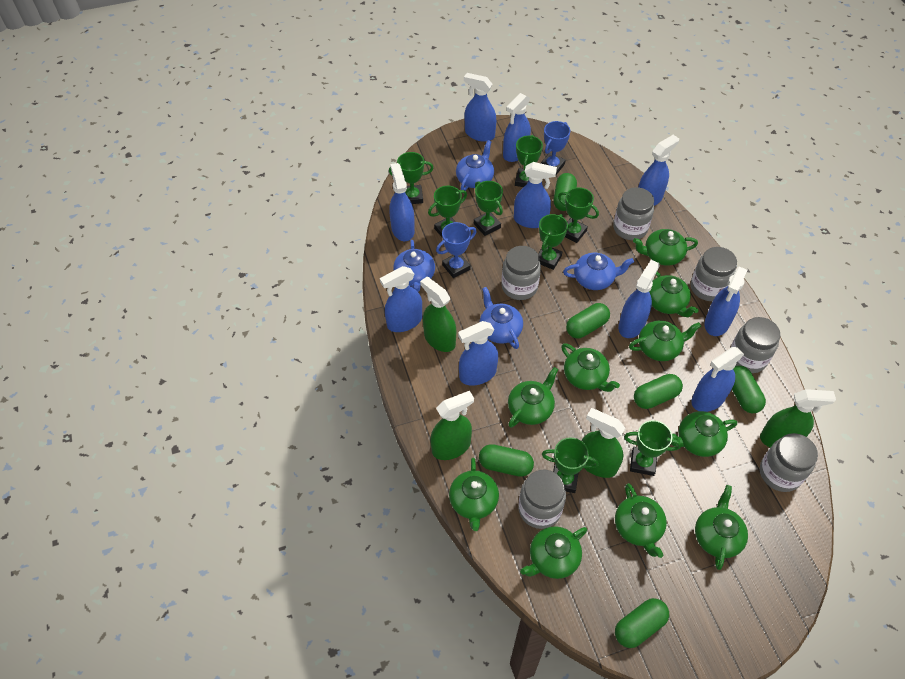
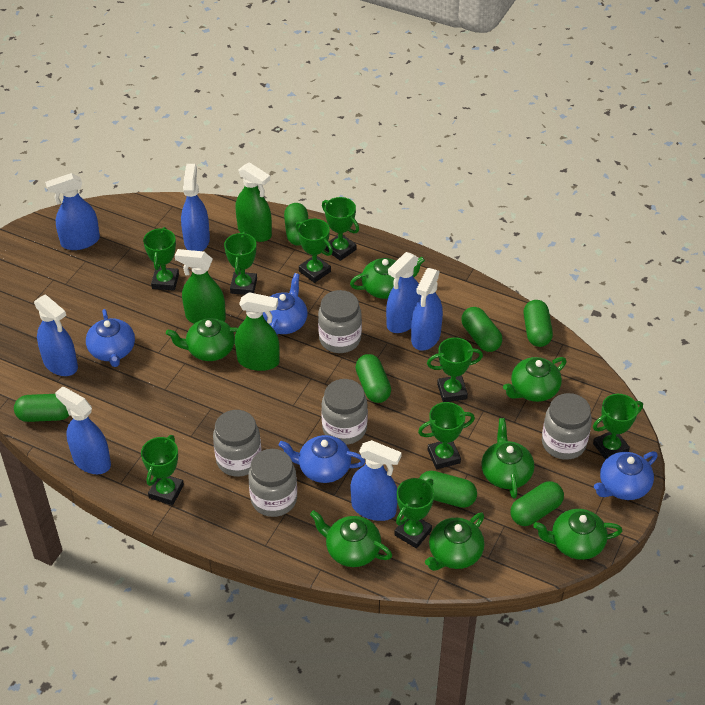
blue spray bottle: [380,266,422,332] [390,163,415,241] [458,321,498,386] [464,73,496,142] [503,93,531,162] [514,162,557,228] [618,260,660,338] [638,135,679,206] [691,347,744,412] [704,267,747,336] = 10 -> [34,294,78,376] [45,173,100,250] [55,387,111,474] [181,164,210,251] [350,440,402,521] [386,252,422,333] [411,268,443,351] = 7
blue trophy: [436,222,477,278] [541,121,570,175] = 2 -> none = 0
green capsule: [479,444,534,477] [554,173,577,211] [566,303,610,338] [615,598,669,648] [634,374,683,409] [732,365,766,413] = 6 -> [14,394,70,422] [284,203,309,246] [355,354,391,403] [419,471,477,508] [461,307,503,352] [510,481,564,526] [523,300,553,347] = 7
green spray bottle: [420,277,456,352] [430,391,474,460] [582,408,625,478] [760,389,836,448] = 4 -> [175,249,226,324] [235,162,272,242] [235,292,280,371] = 3
green teapot: [449,458,499,531] [508,367,558,428] [520,526,587,579] [561,343,620,392] [615,483,667,558] [629,320,701,361] [633,229,698,266] [649,272,699,317] [671,411,737,457] [695,485,748,570] = 10 -> [166,318,238,361] [310,510,392,567] [350,257,425,299] [425,513,484,571] [481,418,534,499] [503,357,566,402] [533,509,622,560] = 7
green trophy: [389,152,434,204] [428,186,467,237] [474,181,503,236] [515,135,543,187] [538,214,568,270] [542,438,599,493] [558,187,599,243] [624,420,681,476] = 8 -> [141,435,184,505] [143,227,179,291] [224,232,257,295] [296,219,333,283] [322,197,359,261] [394,478,434,549] [418,402,475,469] [427,337,483,402] [593,394,643,460] = 9
grey jar: [502,246,541,300] [518,470,566,529] [613,187,654,240] [691,247,737,301] [730,317,781,373] [760,433,818,492] = 6 -> [213,410,261,477] [248,449,297,517] [318,290,362,353] [321,379,368,445] [542,393,592,460] = 5

